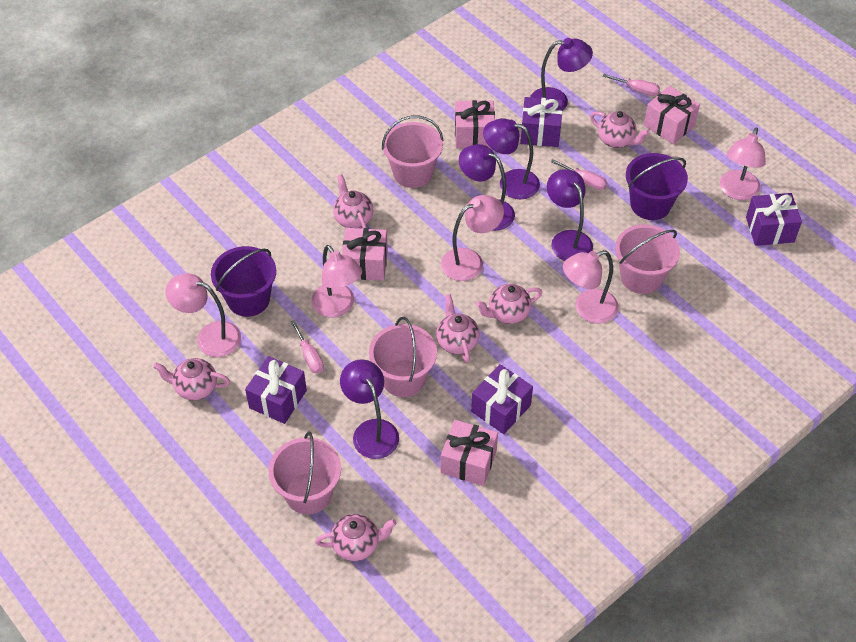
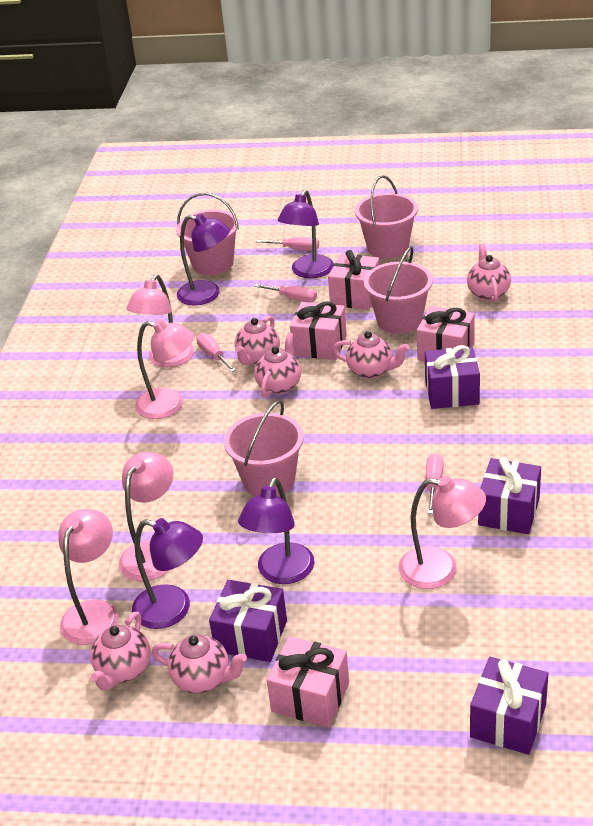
pink screwdriver: [290,320,324,374] [551,159,607,190] [603,74,660,96] = 3 -> [197,333,236,372] [254,284,317,302] [257,237,319,251] [426,453,443,514] = 4
purple bucket: [211,246,276,317] [626,153,688,220] = 2 -> none = 0
purple lamp: [340,359,399,459] [459,144,515,231] [483,118,540,199] [530,38,593,111] [547,169,593,261] = 5 -> [132,518,203,629] [177,214,230,306] [238,477,315,584] [278,190,334,278] = 4

